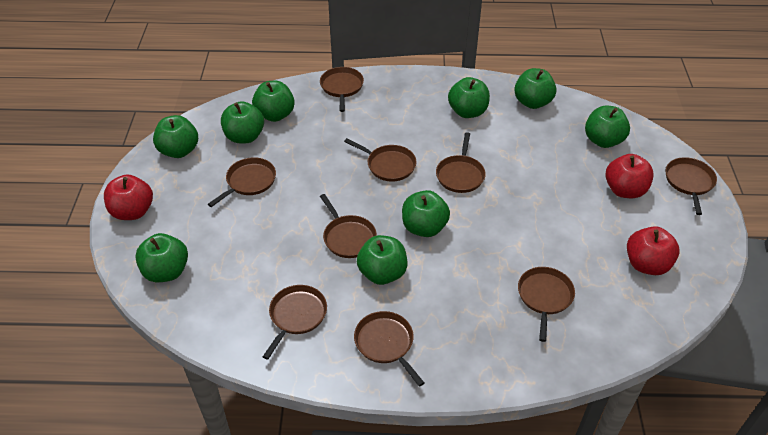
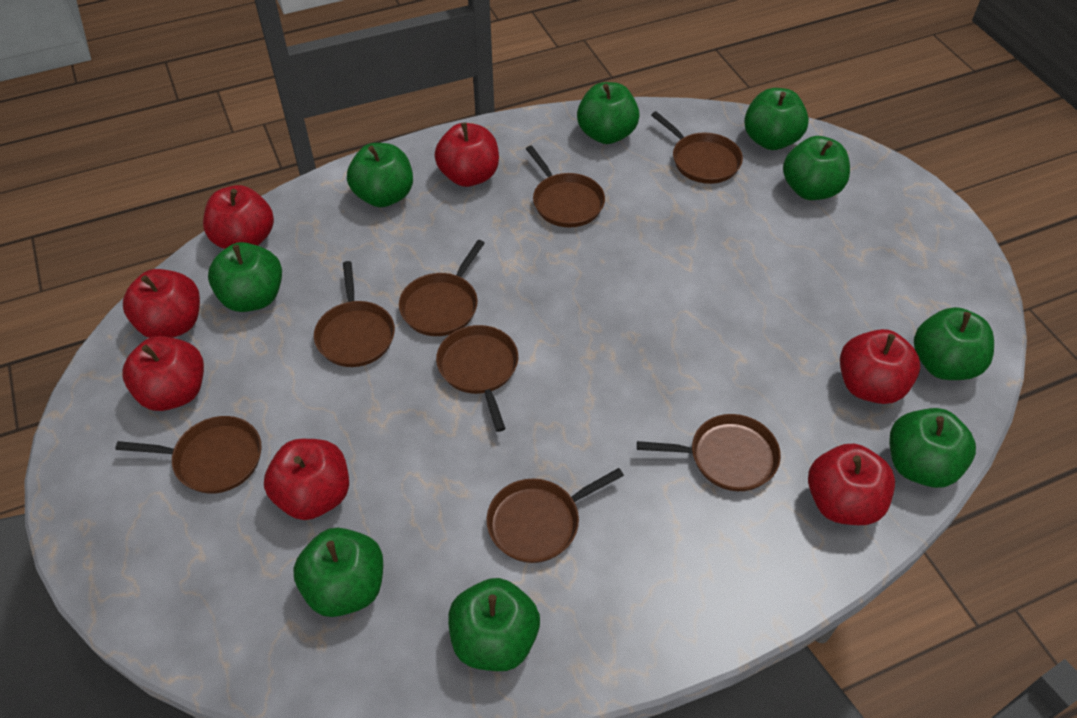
brown pan: [208,157,276,207] [263,285,327,360] [320,67,364,112] [320,194,377,258] [344,138,416,182] [354,311,424,387] [436,132,486,193] [518,267,575,342] [666,157,717,215] = 9 -> [115,416,262,494] [314,261,395,367] [399,240,485,336] [436,325,518,432] [486,468,624,563] [526,145,605,228] [637,414,781,491] [651,111,743,184] = 8
red apple: [104,174,153,220] [605,154,654,198] [627,226,680,275] = 3 -> [122,336,204,411] [123,269,200,338] [203,185,274,249] [264,439,349,520] [435,123,499,187] [808,443,895,525] [840,329,920,404] = 7

